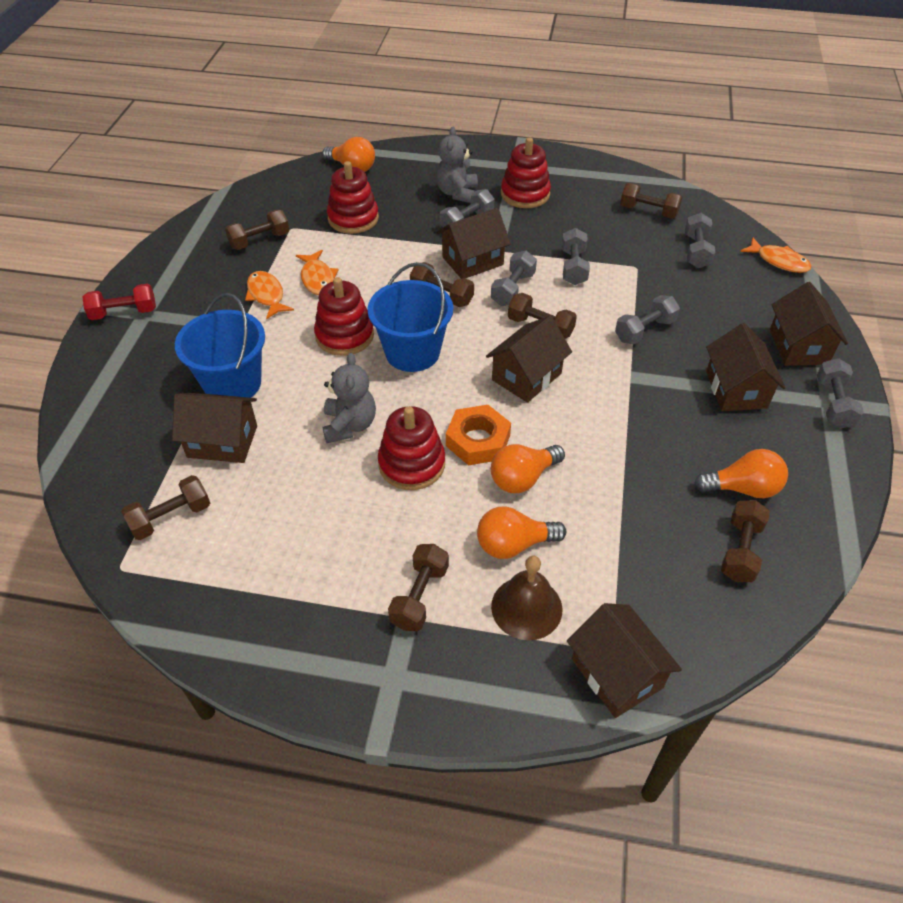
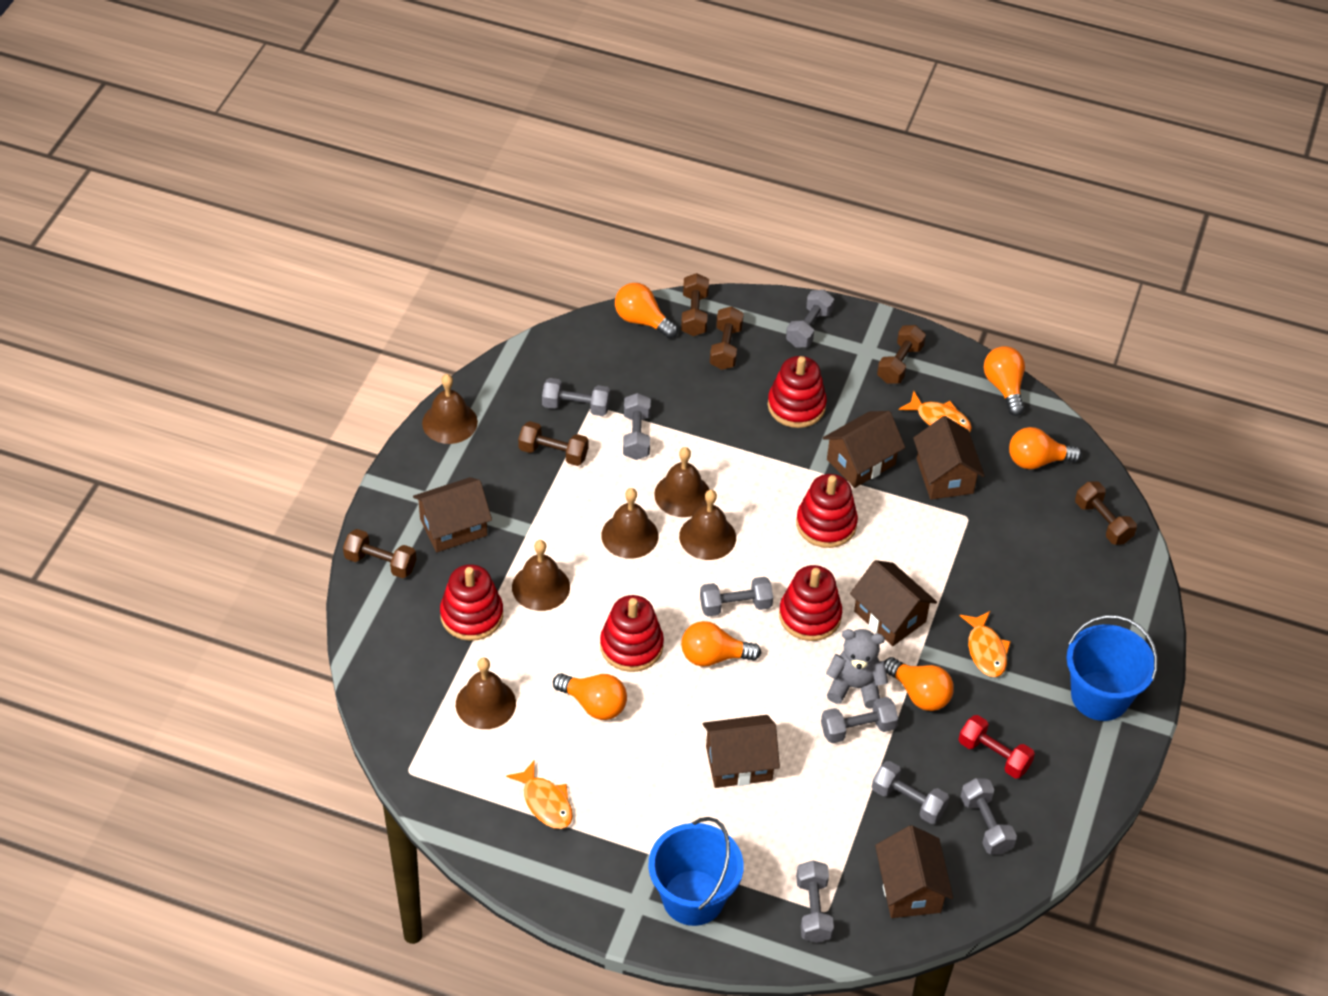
brown bell: [491,556,562,640] = 1 -> [422,374,478,444] [456,658,516,729] [512,540,570,611] [601,488,658,559] [654,447,710,517] [679,490,736,560] = 6
brown dumbbell: [121,475,210,540] [225,210,290,250] [388,544,449,631] [410,262,474,307] [508,293,577,339] [620,183,682,219] [721,500,770,582] = 7 -> [343,529,416,578] [518,421,589,466] [681,273,709,336] [710,306,744,370] [877,325,926,384] [1075,481,1137,545] = 6
grey dumbbell: [440,189,495,227] [491,251,537,306] [562,228,590,285] [615,295,680,344] [685,213,715,268] [817,358,864,428] = 6 -> [542,378,610,416] [623,393,651,460] [700,577,773,617] [786,290,834,348] [796,861,834,943] [821,697,898,743] [872,761,949,824] [960,778,1017,855] = 8
grey teddy bear: [322,353,376,443] [436,127,478,203] = 2 -> [826,629,888,709] = 1
orange light bulb: [323,137,375,172] [477,506,566,559] [491,444,565,493] [694,449,788,498] = 4 -> [553,673,627,720] [615,283,678,339] [681,621,761,667] [884,657,954,711] [984,346,1025,416] [1009,427,1082,469] = 6
orange nut: [446,405,511,465] = 1 -> none = 0
red stacking toy: [314,277,374,356] [327,161,379,234] [378,406,445,490] [501,137,551,208] = 4 -> [440,564,503,641] [600,595,664,672] [768,356,827,428] [779,565,842,641] [796,474,858,548] = 5

